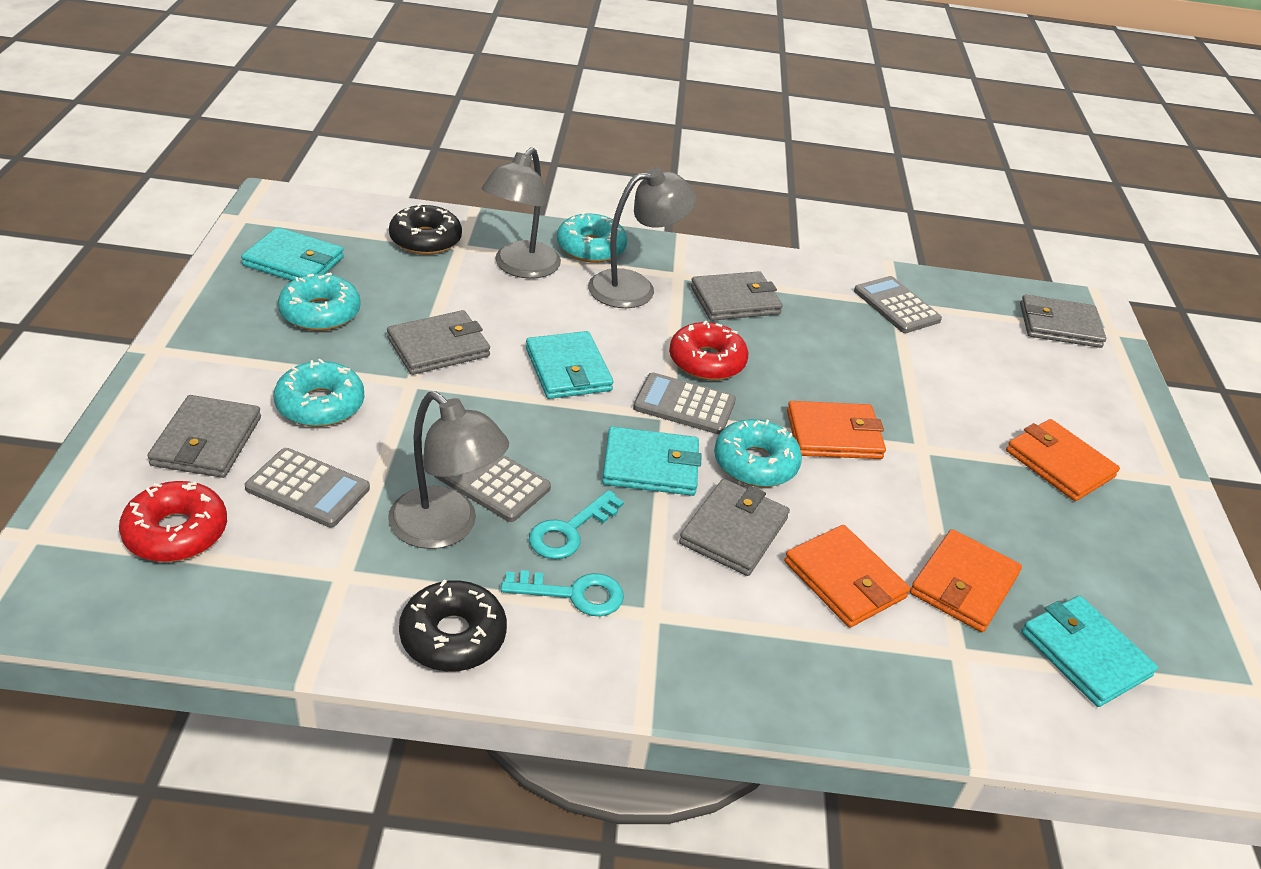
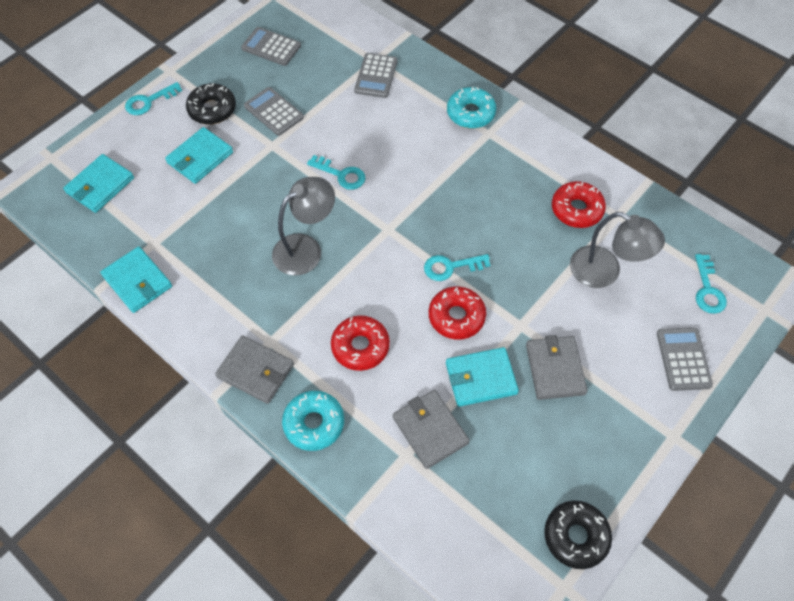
grey lamp: [388,391,509,549] [482,147,561,279] [588,167,696,308] = 3 -> [272,177,335,275] [570,212,665,288] = 2
grey wallet: [147,395,261,478] [387,310,490,375] [679,479,790,576] [691,271,783,321] [1020,294,1106,348] = 5 -> [215,335,294,404] [393,390,470,469] [526,335,588,400] = 3
orange wallet: [784,525,910,627] [787,401,886,459] [910,529,1022,632] [1006,419,1120,501] = 4 -> none = 0
red donut: [119,481,227,562] [669,321,748,380] = 2 -> [331,315,390,371] [429,286,486,340] [552,181,606,228] = 3
turquoise donut: [274,359,364,427] [278,272,361,331] [557,212,627,263] [714,419,802,487] = 4 -> [282,391,344,451] [447,87,496,129] = 2
turquoise key: [501,570,624,616] [529,490,624,559] = 2 -> [125,82,182,115] [307,155,365,190] [424,254,490,281] [695,254,727,314] = 4

